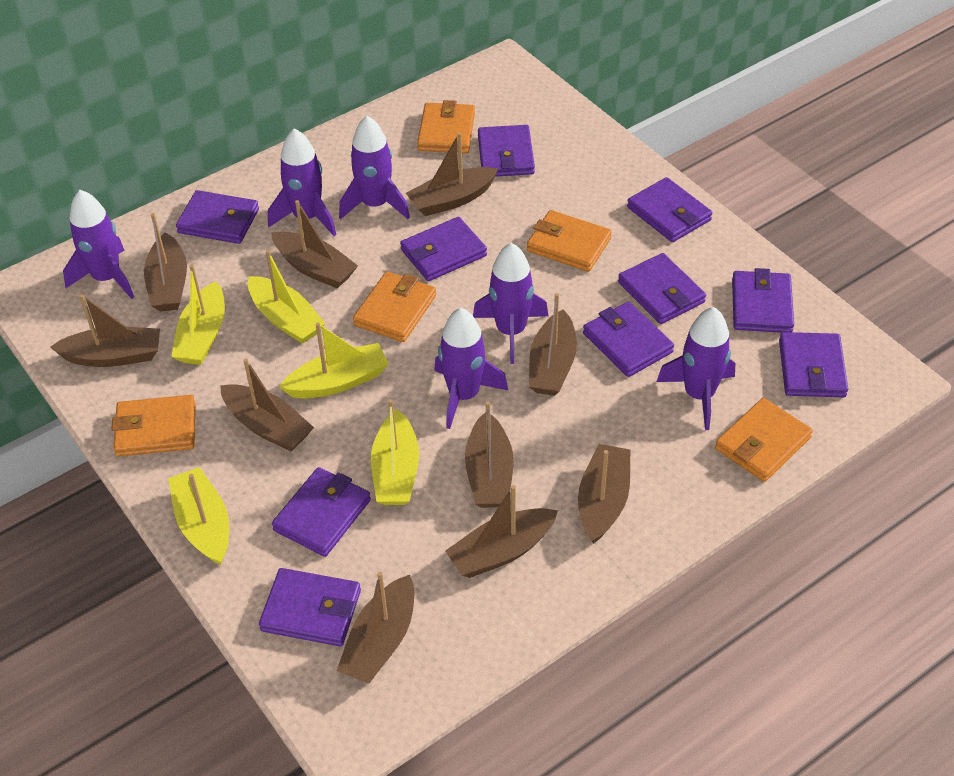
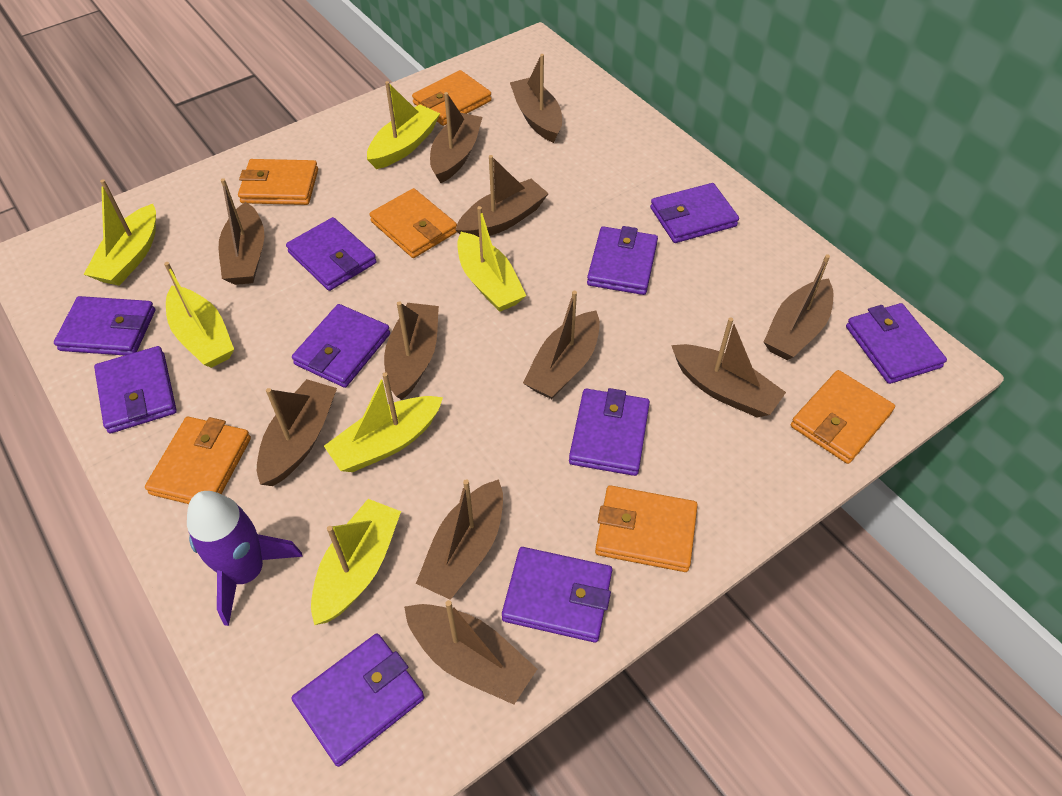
brown boat: [50,294,160,367] [144,213,187,312] [220,358,314,451] [271,200,358,288] [337,572,414,684] [406,132,498,216] [445,485,558,578] [465,401,513,508] [529,293,577,396] [578,444,630,544] = 10 -> [219,178,265,285] [257,379,337,486] [384,301,439,400] [404,600,537,705] [416,479,503,600] [430,92,483,183] [456,155,549,237] [510,54,562,143] [523,291,600,399] [671,317,786,418] [764,254,833,360] = 11
orange wallet: [111,395,195,456] [353,271,436,342] [417,100,475,153] [527,210,612,272] [715,398,813,482] = 5 -> [145,417,251,504] [238,159,318,205] [370,188,457,258] [412,70,492,126] [595,485,698,572] [791,370,895,464] = 6
purple rocket: [63,190,134,299] [268,128,336,236] [339,116,410,220] [434,308,508,429] [473,243,548,364] [657,307,735,430] = 6 -> [187,491,303,626] = 1
yellow boat: [168,467,229,565] [171,264,225,365] [248,250,326,344] [279,323,389,399] [371,399,419,505] = 5 -> [83,179,156,286] [164,262,234,368] [311,499,401,625] [324,372,443,472] [367,81,440,169] [457,206,526,312] = 6

